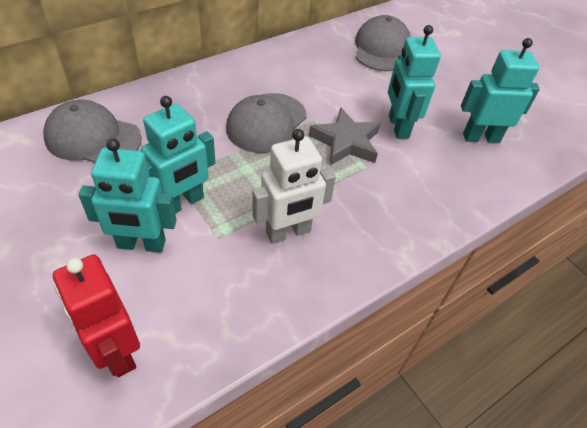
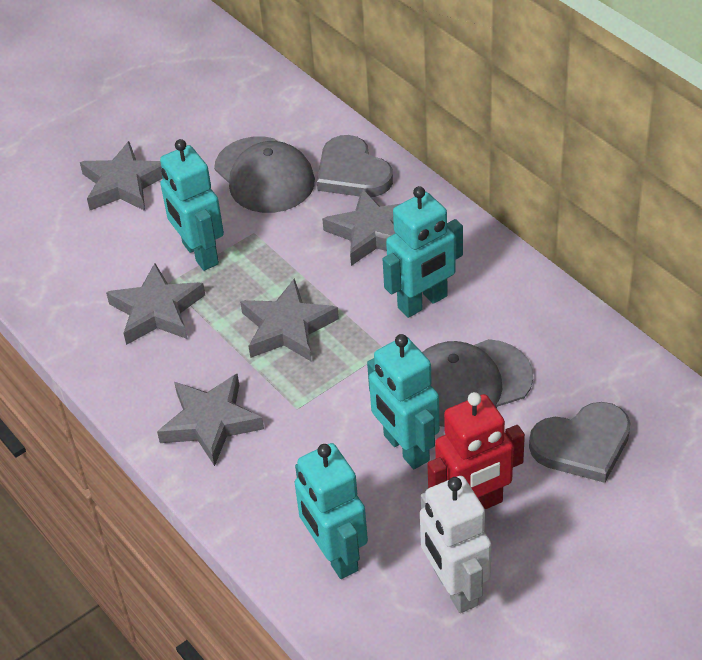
grey cap: [43,100,142,163] [226,93,307,153] [355,15,411,71] = 3 -> [214,136,315,213] [422,339,533,427] = 2
grey heart: none = 0 -> [317,135,393,197] [529,402,631,483] = 2
grey star: [309,107,381,165] = 1 -> [80,141,163,211] [106,263,205,345] [157,373,264,466] [240,278,339,362] [322,188,400,266] = 5

